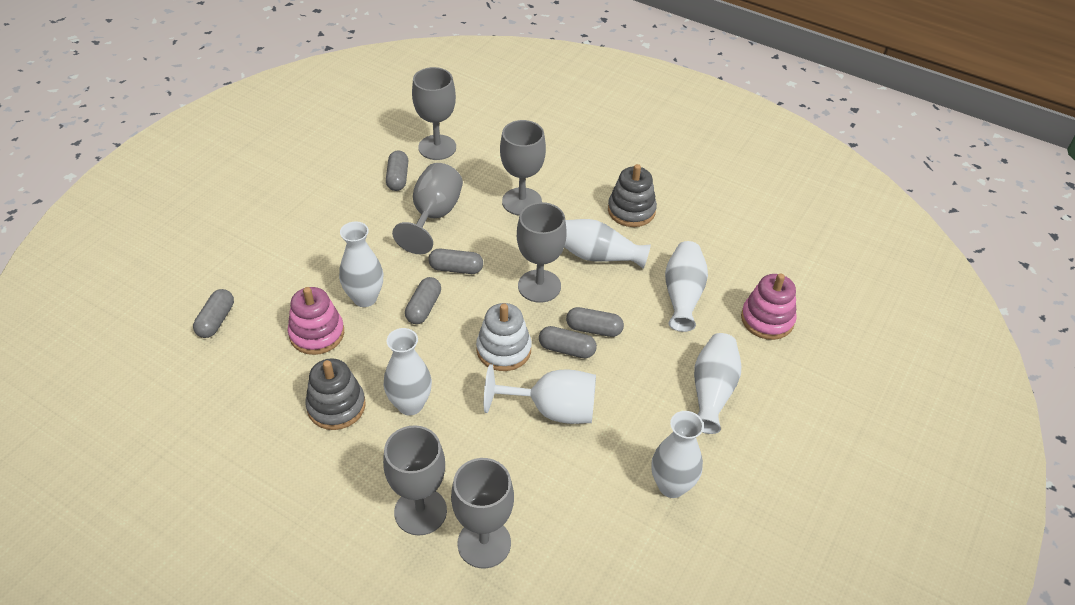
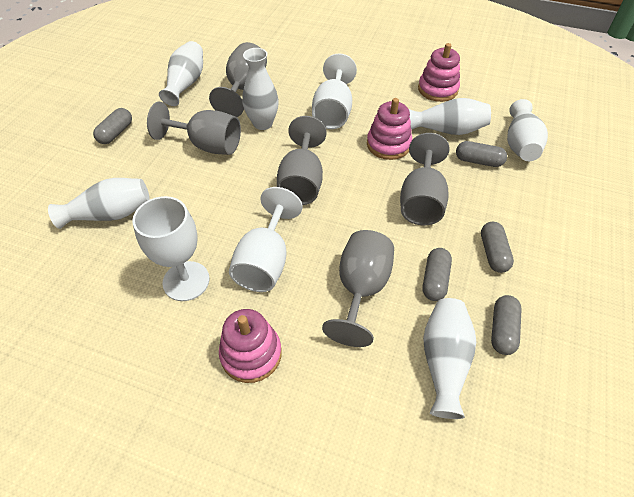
grey capsule: [193,289,234,338] [386,151,408,191] [405,277,441,324] [428,249,483,274] [539,326,597,358] [566,307,624,337] = 6 -> [93,108,132,144] [423,248,452,301] [456,141,507,167] [481,222,514,273] [491,295,522,355] = 5
grey goblet: [383,425,447,536] [392,163,463,254] [412,67,456,160] [451,458,514,568] [500,120,546,215] [517,202,567,303] = 6 -> [147,101,241,155] [209,42,267,117] [277,116,327,205] [322,230,394,347] [400,133,449,225] = 5
grey stacking toy: [305,358,366,430] [608,164,657,227] = 2 -> none = 0
pink stacking toy: [288,287,344,355] [741,273,797,340] = 2 -> [219,309,282,383] [367,98,412,160] [418,43,460,102] = 3
white goblet: [484,364,596,424] = 1 -> [132,196,210,301] [229,187,302,292] [312,53,357,129] = 3
white stacking toy: [476,303,532,371] = 1 -> none = 0

